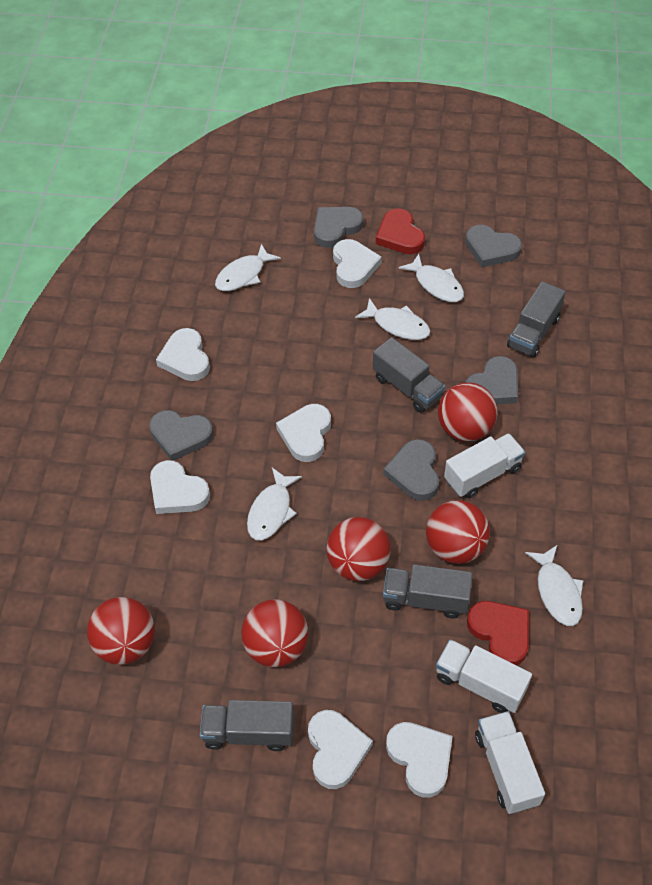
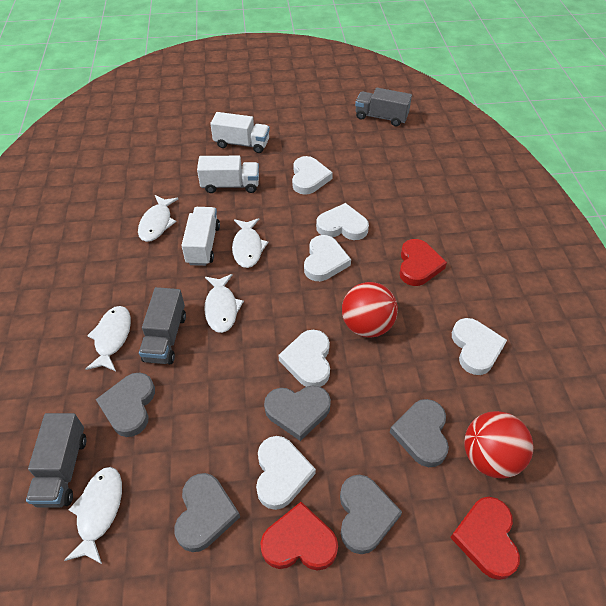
grey truck: [200,700,294,751] [373,337,445,413] [383,564,472,618] [507,281,566,358] = 4 -> [26,413,86,507] [139,287,186,364] [355,88,412,126] = 3
red ball: [87,597,155,665] [241,599,308,667] [327,517,390,581] [426,500,490,564] [438,382,498,442] = 5 -> [342,282,398,338] [464,411,533,479] = 2
red heart: [376,208,425,254] [467,601,529,665] = 2 -> [260,502,338,571] [399,239,447,286] [450,497,520,580] = 3

